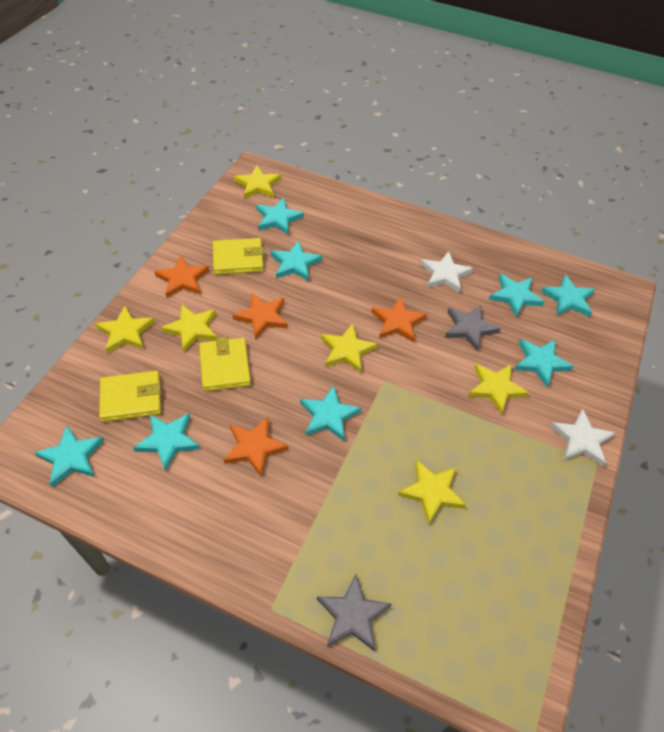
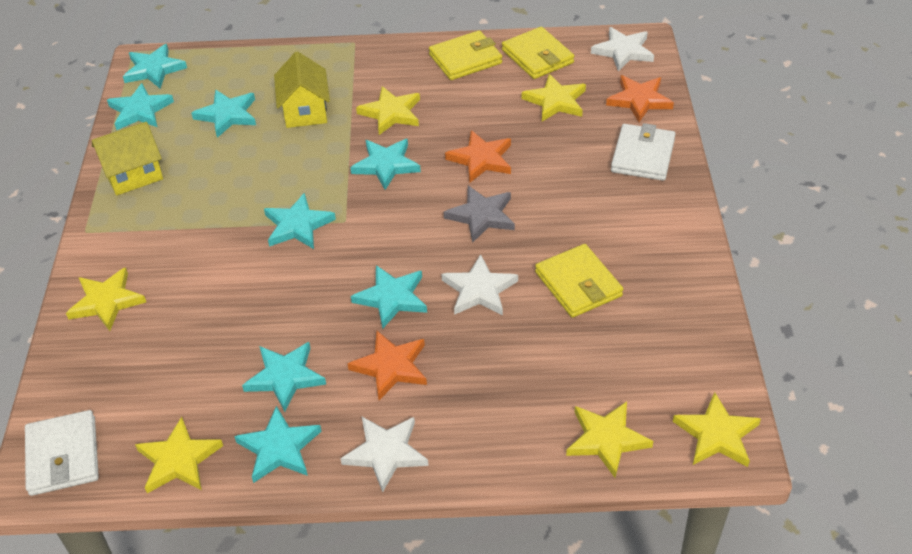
grey star: [317,574,391,651] [445,305,500,351] = 2 -> [444,186,515,243] = 1
orange star: [154,256,209,298] [224,417,288,477] [233,292,288,339] [371,296,427,343] = 4 -> [348,331,427,400] [445,130,511,183] [606,75,674,122] = 3
white star: [420,251,473,293] [550,409,615,467] = 2 -> [340,417,429,493] [442,254,518,315] [591,27,654,71] = 3
white wallet: none = 0 -> [25,410,99,496] [611,123,676,181] = 2
yellow house: none = 0 -> [92,122,163,196] [274,51,330,128] = 2

